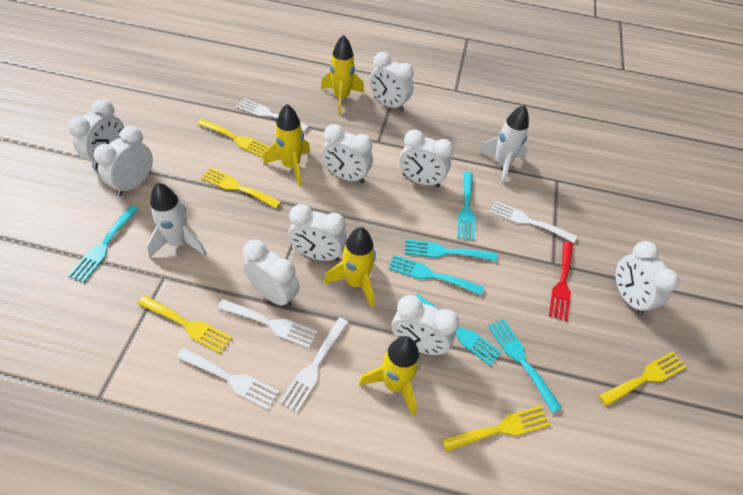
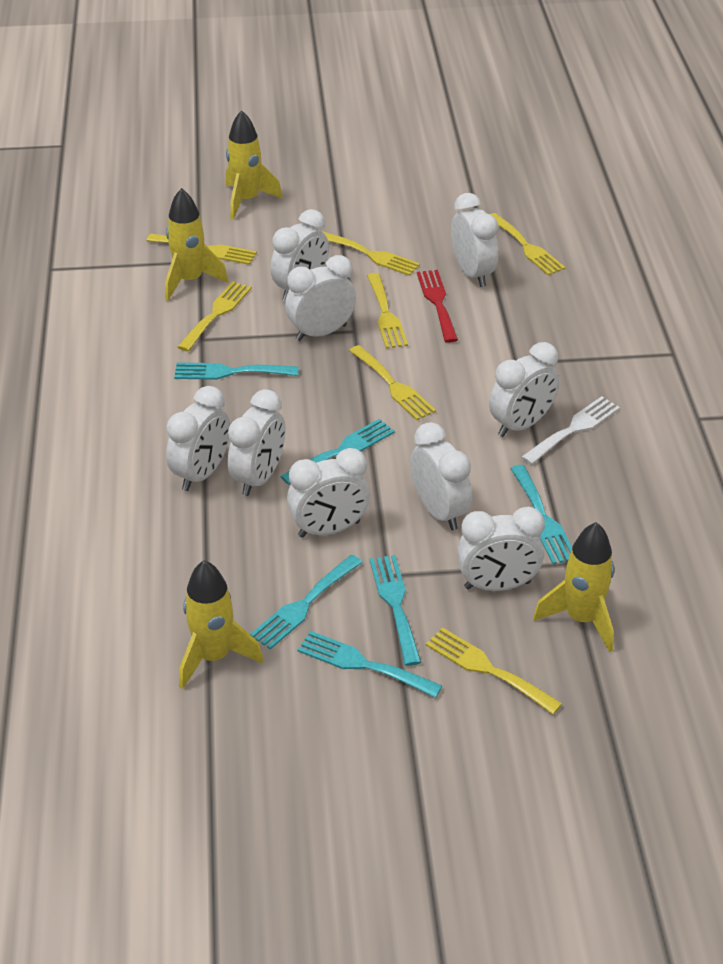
white fork: [176,348,279,410] [218,299,318,348] [236,98,309,131] [279,317,349,413] [489,201,577,243] = 5 -> [521,396,620,465] = 1
white rocket: [146,183,207,258] [479,105,529,185] = 2 -> none = 0
yellow fork: [137,295,232,354] [197,119,270,158] [200,167,281,209] [442,405,551,452] [599,351,686,406] = 5 -> [147,233,257,265] [178,281,252,351] [322,231,420,276] [349,345,436,420] [367,273,408,349] [426,627,563,715] [490,213,566,276] = 7

